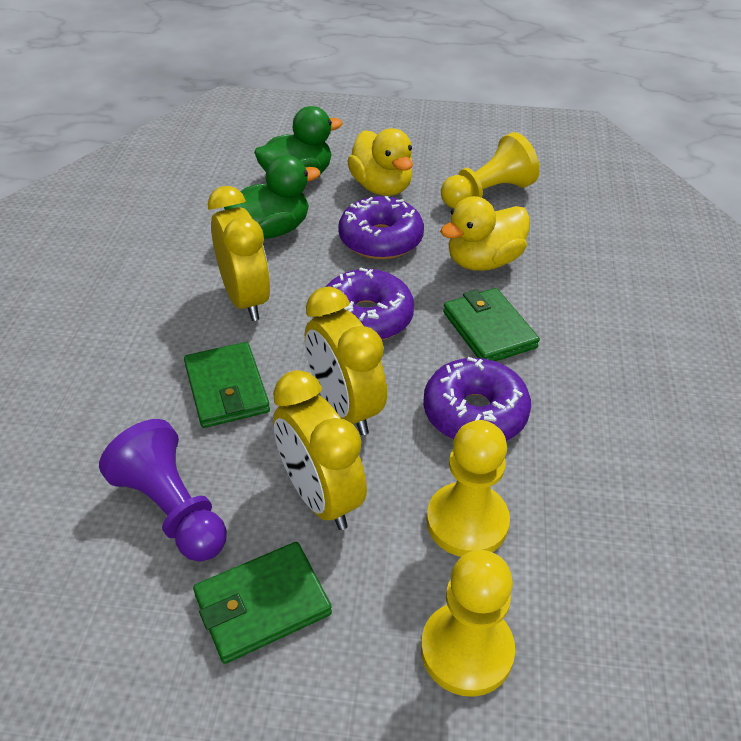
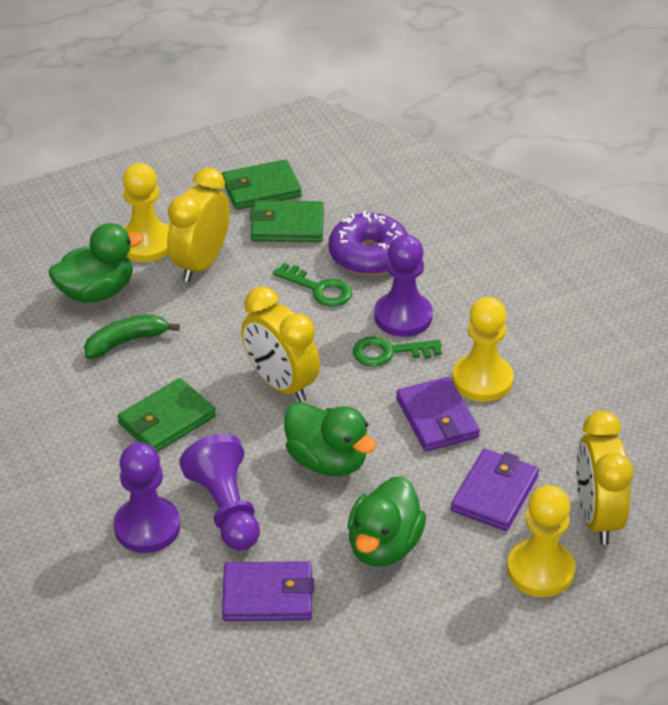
green banana: none = 0 -> [84,314,180,359] = 1
green duck: [224,155,321,239] [254,106,343,175] = 2 -> [49,223,144,303] [284,402,377,477] [347,476,426,567] = 3
green key: none = 0 -> [273,263,352,307] [353,336,442,367] = 2
purple donut: [326,267,414,340] [338,196,424,260] [423,357,531,441] = 3 -> [329,211,408,275] = 1
purple pawn: [99,419,227,562] = 1 -> [114,442,180,553] [179,434,260,551] [374,235,433,337] = 3
purple wallet: none = 0 -> [222,561,314,621] [396,377,480,451] [451,449,539,531] = 3
yellow duck: [347,128,413,196] [440,196,530,271] = 2 -> none = 0

